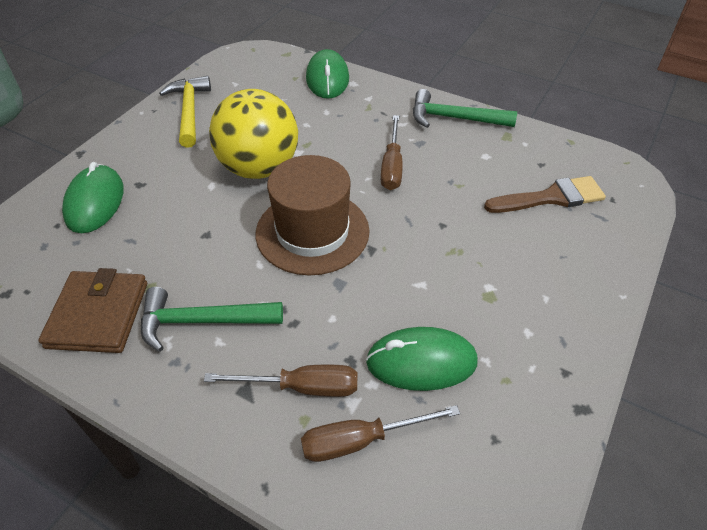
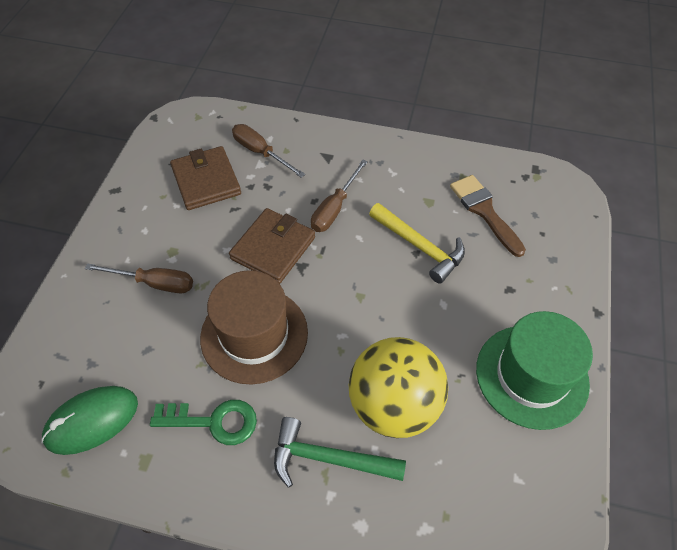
brown wallet: [38,268,147,353] = 1 -> [170,146,241,210] [229,208,315,284] = 2
green hammer: [141,287,283,352] [413,89,517,128] = 2 -> [274,417,406,488] = 1
green hat: none = 0 -> [476,311,593,430] = 1
green key: none = 0 -> [150,400,257,445] = 1
green mouse: [62,162,124,233] [306,49,349,99] [366,327,478,391] = 3 -> [41,386,138,455] = 1

